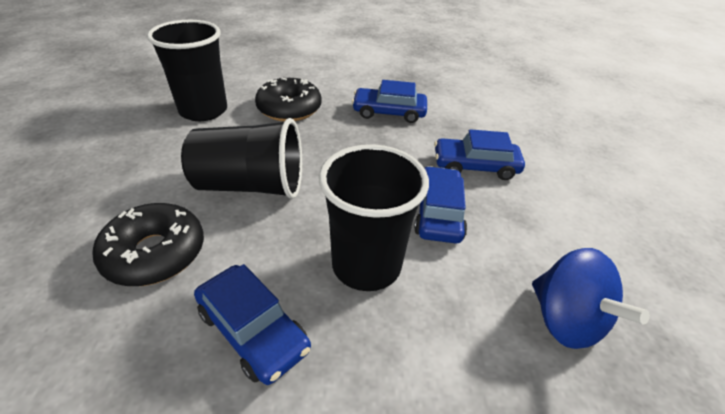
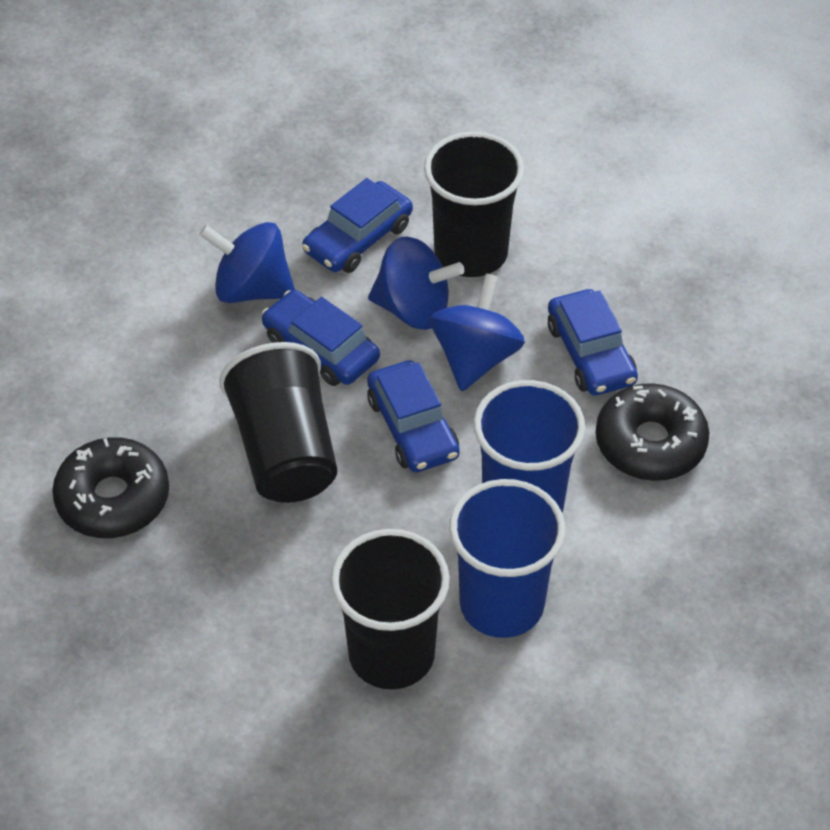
blue cup: none = 0 -> [449,479,565,638] [474,380,585,512] = 2
blue spinning top: [532,248,650,349] = 1 -> [199,222,295,303] [368,237,464,330] [430,273,525,391] = 3

